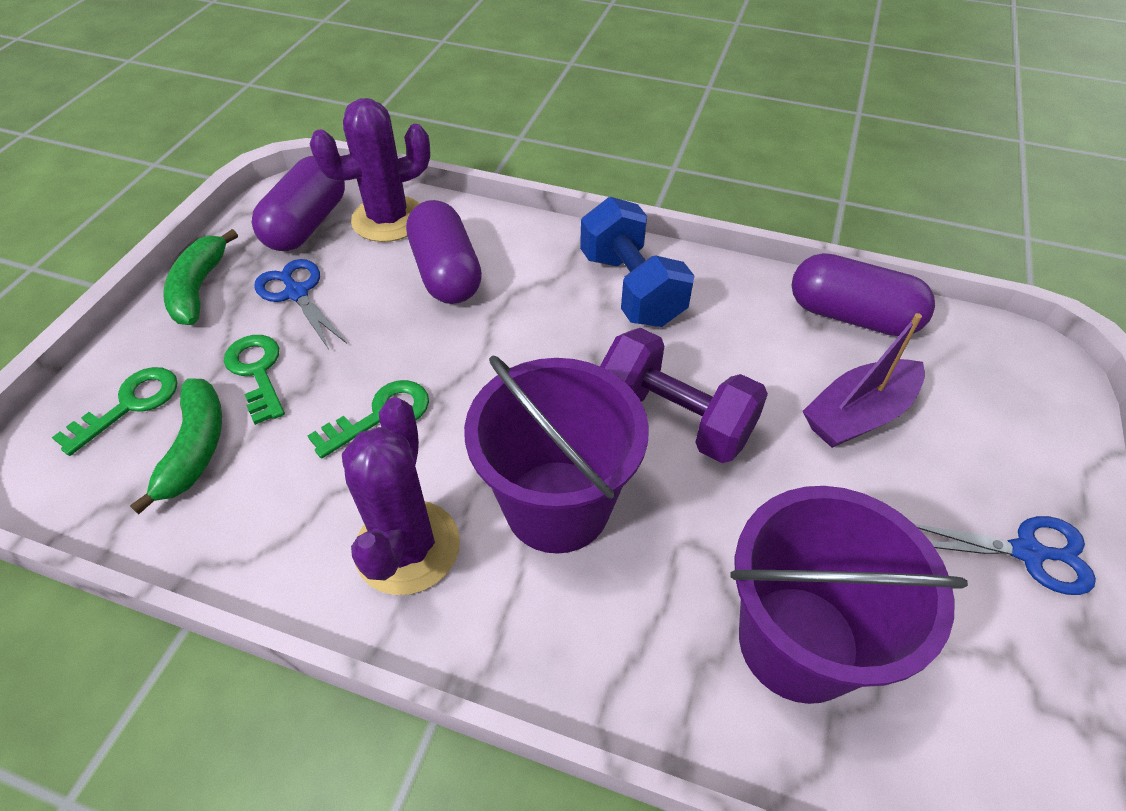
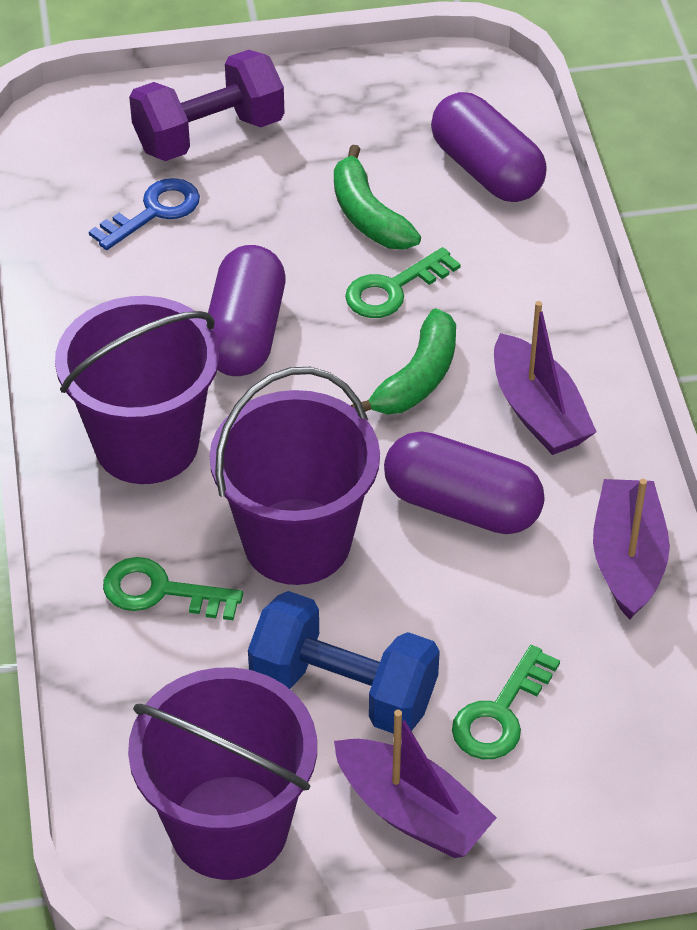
blue key: none = 0 -> [89,178,200,250] = 1
blue scissors: [254,259,347,350] [914,516,1096,595] = 2 -> none = 0
purple boat: [802,313,925,448] = 1 -> [334,710,497,858] [494,301,597,455] [593,479,670,619] = 3
purple bucket: [464,356,649,554] [731,486,968,704] = 2 -> [55,296,219,484] [128,668,317,880] [209,367,380,585] = 3
purple cactus: [310,98,431,242] [342,397,460,595] = 2 -> none = 0

